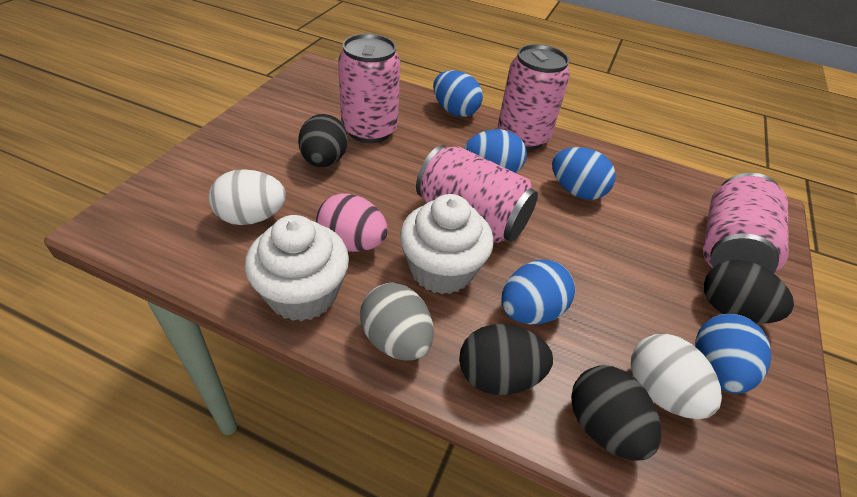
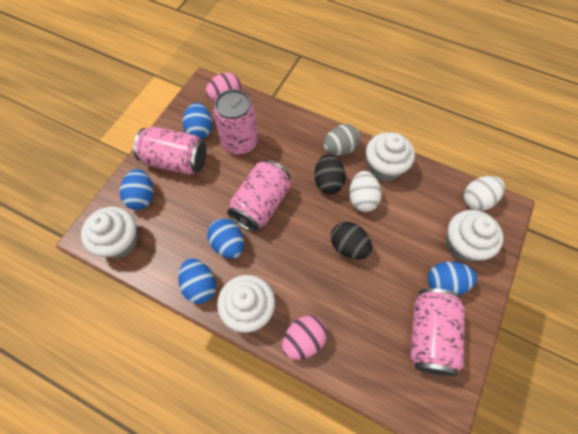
black egg: [298,114,348,167] [459,324,553,395] [571,365,661,461] [704,260,794,324] = 4 -> [314,154,346,194] [331,222,372,259] = 2
pink egg: [316,193,388,252] = 1 -> [206,73,241,102] [282,315,327,360] = 2
white cupcake: [245,215,349,321] [400,194,494,294] = 2 -> [81,207,138,258] [217,275,275,333] [366,132,415,181] [446,210,504,262] = 4

